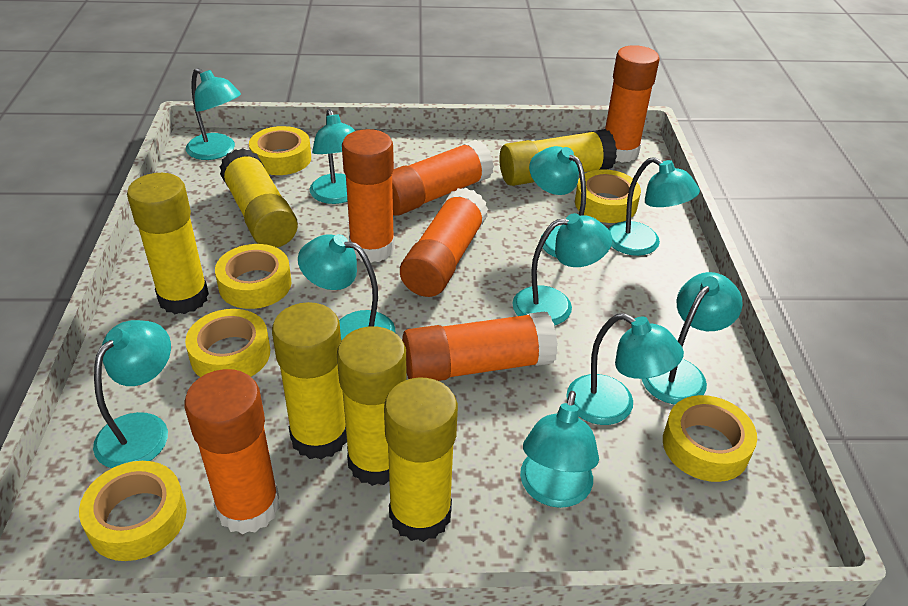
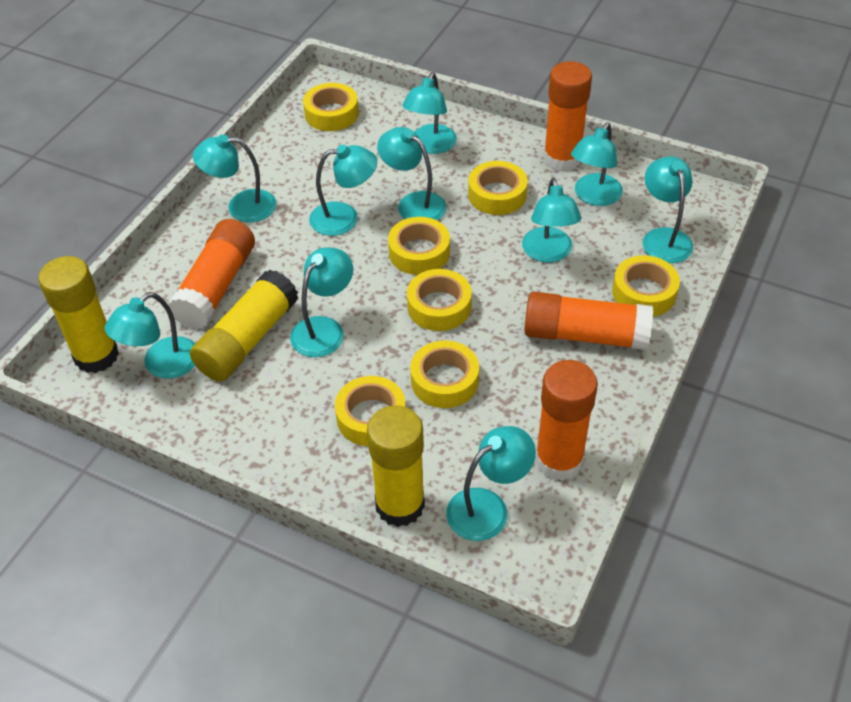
orange glue stick: [184,369,280,534] [342,129,395,263] [392,139,494,216] [400,188,488,297] [402,312,558,381] [605,45,660,163] = 6 -> [168,219,255,329] [524,292,653,350] [535,360,598,481] [543,61,592,172] = 4
yellow glue stick: [127,173,209,314] [219,148,298,248] [272,302,347,460] [337,326,406,486] [384,378,458,542] [499,129,617,186] = 6 -> [39,256,119,373] [190,270,298,382] [367,405,425,527] = 3
yellow tape: [79,461,187,561] [185,309,270,377] [215,244,291,309] [249,126,311,175] [575,170,641,223] [663,395,757,482] = 6 -> [303,83,359,131] [335,376,406,446] [388,217,450,275] [407,269,472,331] [410,340,479,408] [468,161,528,215] [612,255,680,316] = 7

